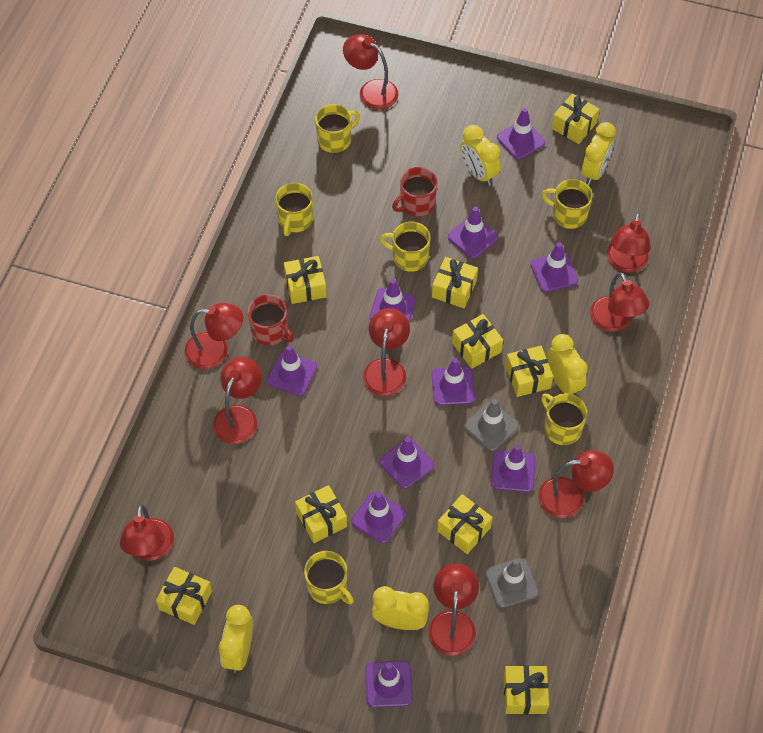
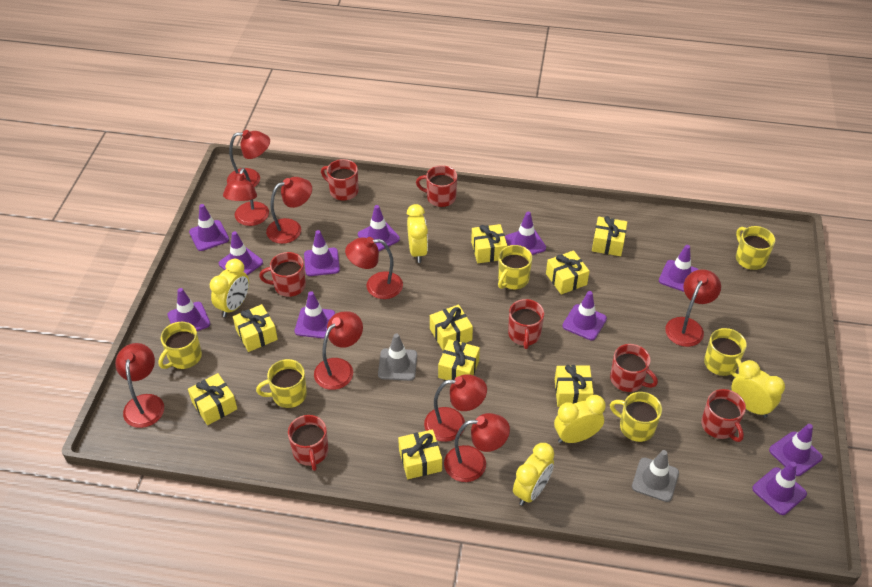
purple traffic cone: [267,345,317,396] [351,492,406,543] [365,661,413,708] [370,279,416,322] [379,437,434,489] [431,358,475,405] [448,206,498,259] [491,445,535,492] [497,108,545,160] [531,242,578,293] = 10 -> [168,288,210,331] [189,204,229,251] [219,231,263,275] [295,291,335,339] [304,230,340,276] [358,205,400,251] [505,212,546,255] [562,291,607,340] [659,245,699,292] [752,462,807,515] [769,424,823,476] = 11
red mug: [248,294,294,345] [392,167,437,216] = 2 -> [259,252,306,297] [288,415,328,471] [321,159,358,201] [416,165,457,207] [508,299,544,349] [610,344,658,392] [701,389,746,442] = 7

